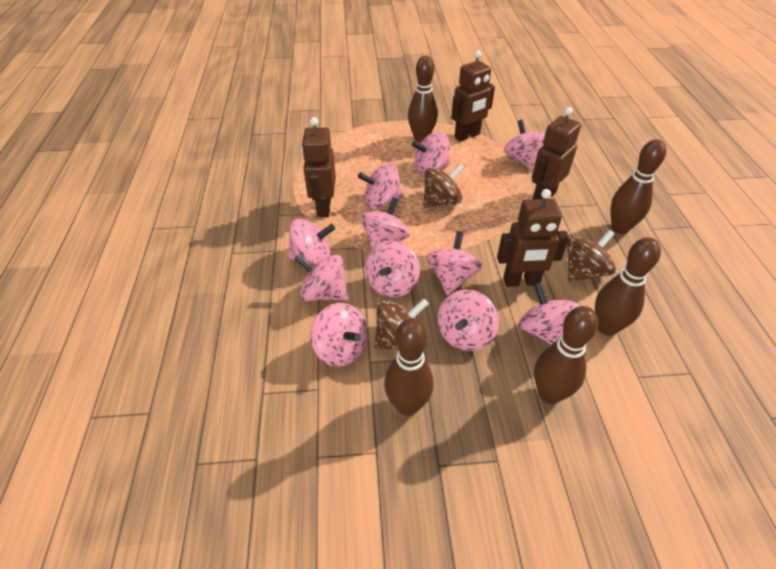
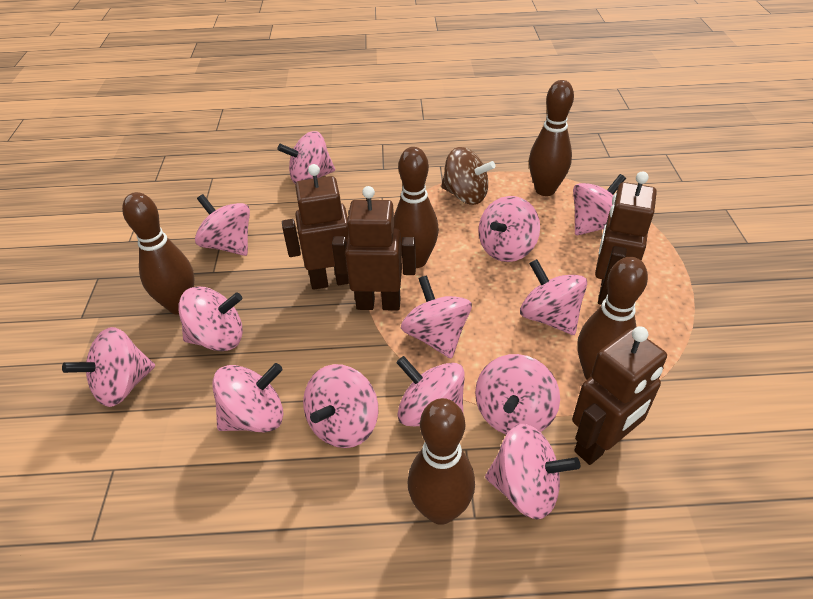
brown spinning top: [374,298,429,349] [423,163,464,208] [567,230,616,282] = 3 -> [441,147,495,205] = 1
pink spinning top: [287,218,335,265] [295,254,348,301] [311,303,368,367] [358,163,403,209] [361,197,410,250] [365,240,420,297] [412,132,450,175] [426,231,482,295] [437,289,499,351] [504,120,545,170] [519,282,580,345] = 11 -> [62,327,155,407] [178,286,243,351] [195,194,250,256] [212,363,283,432] [277,131,335,184] [303,364,378,448] [396,356,465,426] [401,275,472,359] [475,354,560,434] [478,196,540,262] [485,424,580,519] [520,259,587,335] [573,174,626,235] = 13

